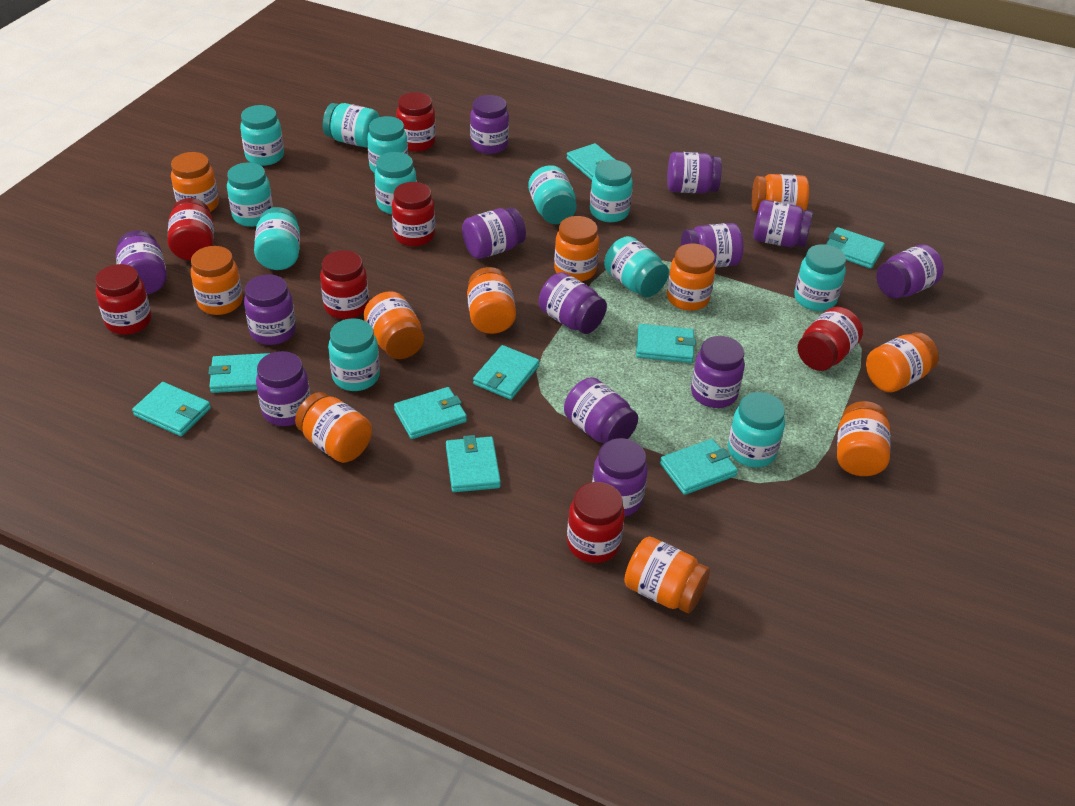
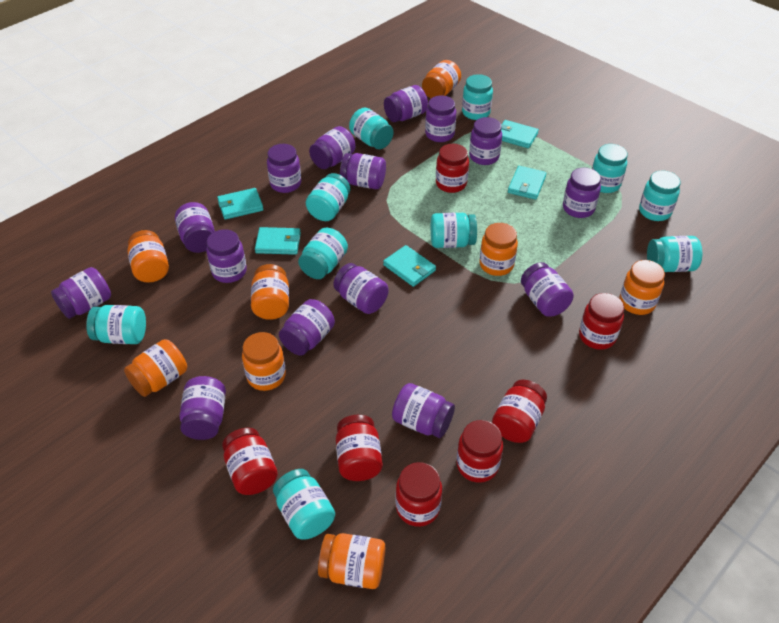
orange jar: [171,152,219,212] [191,246,243,315] [295,392,372,463] [364,291,424,359] [467,267,516,334] [554,216,599,282] [624,537,710,613] [667,244,715,311] [752,174,809,212] [837,401,891,476] [866,332,939,392] = 11 -> [124,339,187,397] [128,230,169,283] [242,332,286,391] [251,264,289,320] [318,533,385,589] [422,60,461,98] [479,223,518,276] [620,260,665,315] = 8
purple jar: [116,230,167,295] [244,274,296,345] [256,351,310,426] [462,207,526,259] [470,95,509,154] [539,272,607,334] [564,377,638,444] [592,438,648,516] [667,152,722,193] [681,223,744,268] [691,336,745,408] [753,200,813,247] [876,244,944,299] = 13 -> [51,267,111,319] [175,202,215,253] [180,376,226,440] [206,229,247,283] [267,144,301,193] [279,299,335,356] [309,126,355,169] [333,263,388,314] [340,153,386,189] [384,85,428,122] [392,383,455,438] [425,96,456,142] [469,117,502,165] [521,262,574,317] [563,167,601,218] = 15
turquoise jar: [227,163,273,227] [240,105,284,166] [254,207,300,270] [323,103,380,148] [328,318,380,391] [367,116,408,173] [375,152,417,214] [528,165,577,224] [590,160,633,222] [604,236,669,297] [728,392,785,468] [794,244,846,311] = 12 -> [86,305,146,344] [273,469,335,540] [298,228,348,279] [306,173,350,221] [349,108,394,149] [431,213,477,248] [462,74,493,120] [592,144,628,193] [639,171,681,221] [647,236,702,272] = 10
turquoise wallet: [132,382,211,436] [208,353,270,393] [394,387,467,439] [446,435,501,492] [473,345,540,400] [566,143,615,180] [636,324,696,363] [660,439,738,495] [826,227,885,269] = 9 -> [217,188,264,220] [255,227,301,255] [383,245,436,287] [501,120,539,148] [508,166,547,200] = 5

